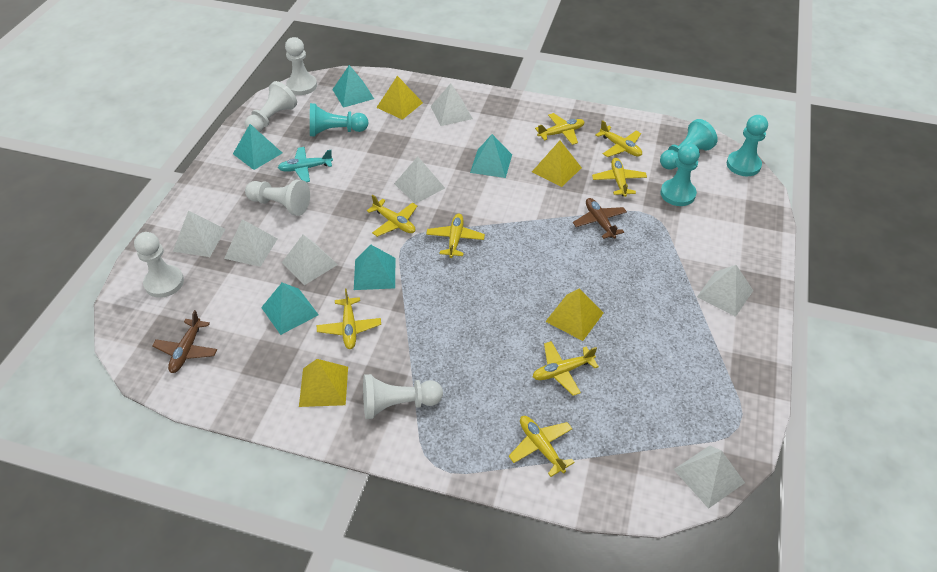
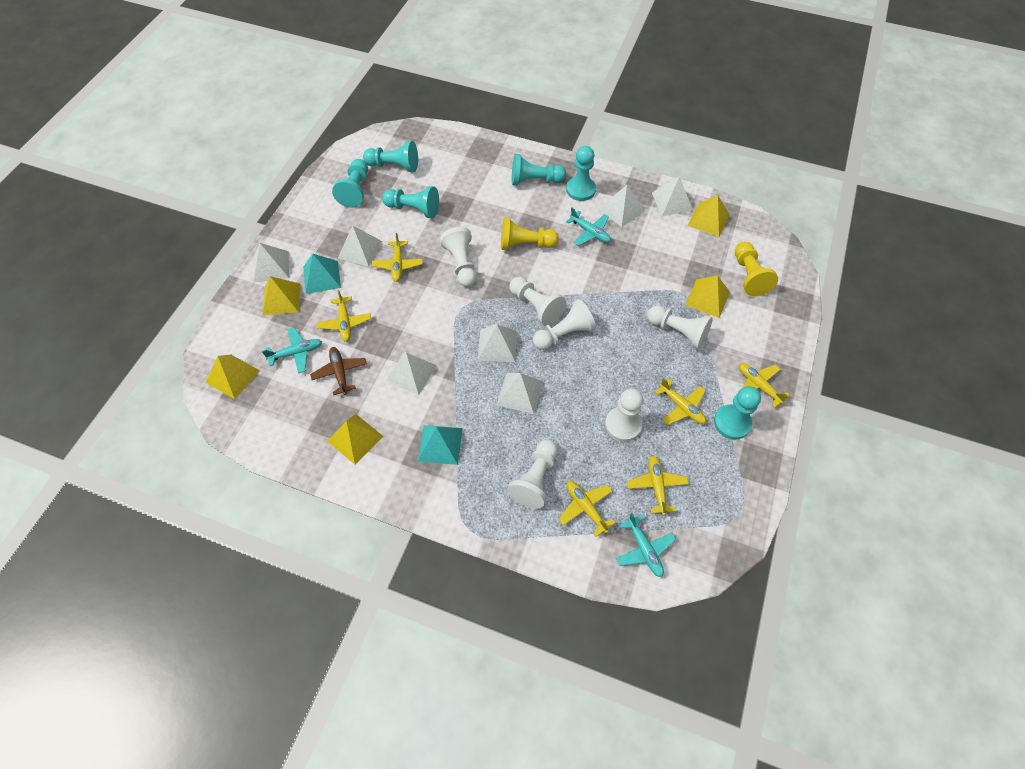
brown plane: [152,310,217,373] [573,198,627,239] = 2 -> [310,347,367,395] = 1
turquoise pawn: [310,103,368,136] [660,119,718,170] [661,143,700,206] [727,115,768,176] = 4 -> [332,159,368,208] [363,141,418,172] [382,186,439,218] [512,154,566,186] [566,146,596,201] [714,386,761,440] = 6
turquoise plane: [278,147,333,182] = 1 -> [262,327,322,373] [566,207,611,246] [616,513,676,577] = 3
turquoise pyramid: [233,124,282,170] [261,283,319,335] [332,65,374,108] [354,245,395,290] [470,134,512,178] = 5 -> [303,254,341,294] [418,425,463,465] = 2
white pawn: [134,232,184,298] [245,81,297,132] [245,180,310,216] [285,37,317,95] [363,374,443,419] = 5 -> [440,227,477,287] [507,439,558,509] [510,277,566,326] [533,299,596,350] [605,388,643,442] [647,305,713,350] = 6
yellow pawn: none = 0 -> [501,217,559,250] [735,242,778,296] = 2
yellow plane: [317,288,381,349] [367,195,417,237] [426,214,485,258] [509,416,575,477] [533,341,599,396] [535,113,584,145] [592,158,647,197] [595,120,642,157] = 8 -> [317,290,371,342] [371,233,423,282] [559,481,616,537] [627,455,689,516] [655,378,706,425] [739,363,790,408] = 6
yellow pyramid: [299,359,348,407] [376,76,423,120] [532,141,582,187] [545,288,603,341] = 4 -> [206,355,260,399] [262,276,300,315] [327,414,384,465] [685,275,730,318] [687,195,730,237] = 5

